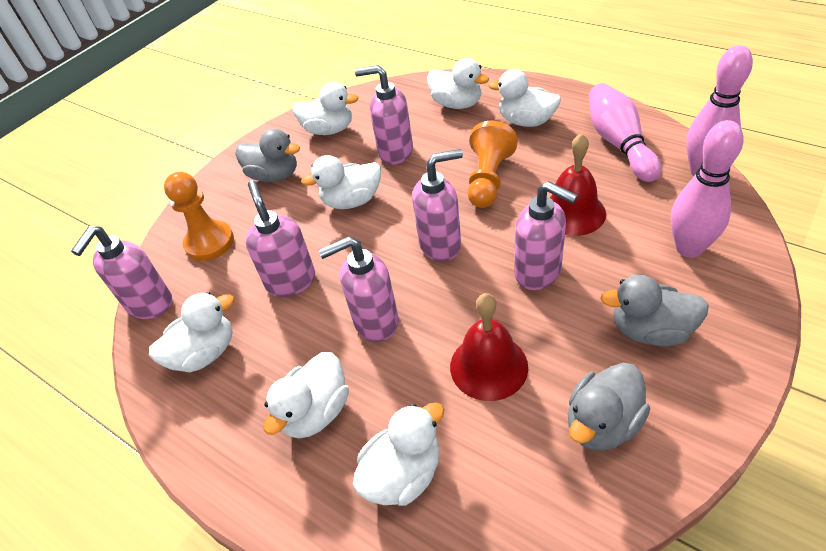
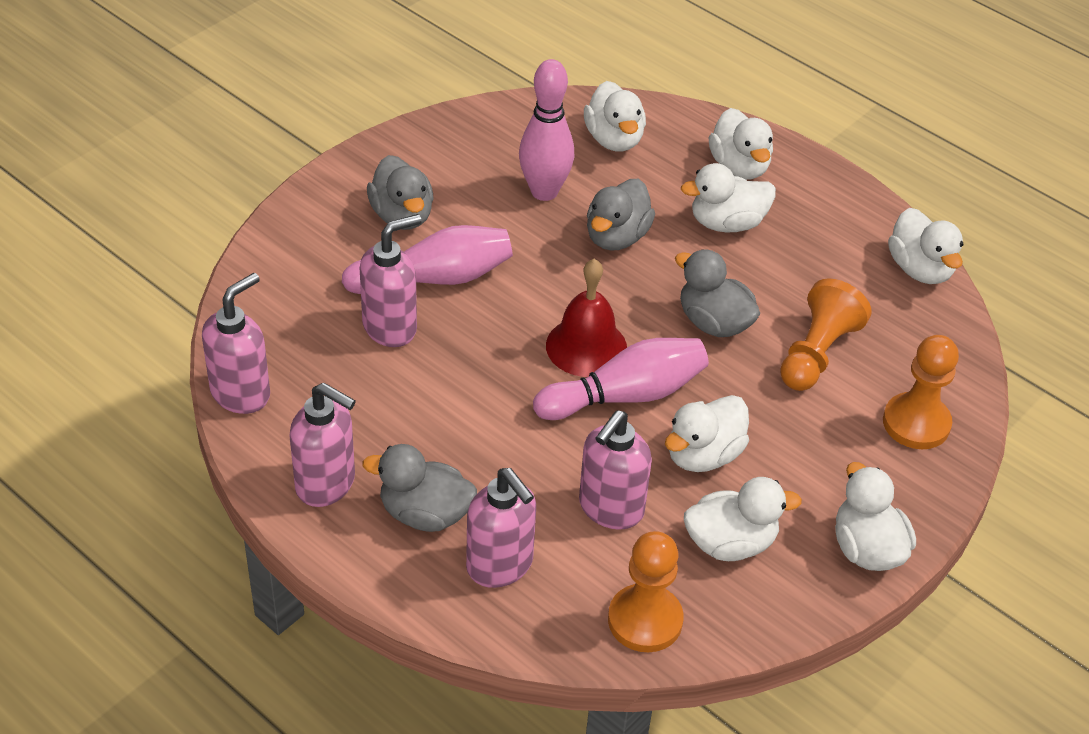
grey duck: [235,129,300,182] [568,363,650,451] [600,275,709,346] = 3 -> [362,444,477,532] [367,155,434,230] [587,179,655,251] [675,249,760,337] = 4
orange pawn: [164,172,234,261] [467,120,518,208] = 2 -> [608,531,684,652] [780,278,872,391] [883,335,959,449] = 3
pink soap dispenser: [71,226,172,319] [245,181,315,297] [318,236,399,342] [355,65,413,165] [412,149,463,262] [514,181,578,290] = 6 -> [202,273,270,414] [289,383,356,507] [360,214,422,347] [466,468,536,588] [579,410,652,530] = 5
red bell: [450,293,528,401] [549,133,606,236] = 2 -> [546,259,627,377] = 1

